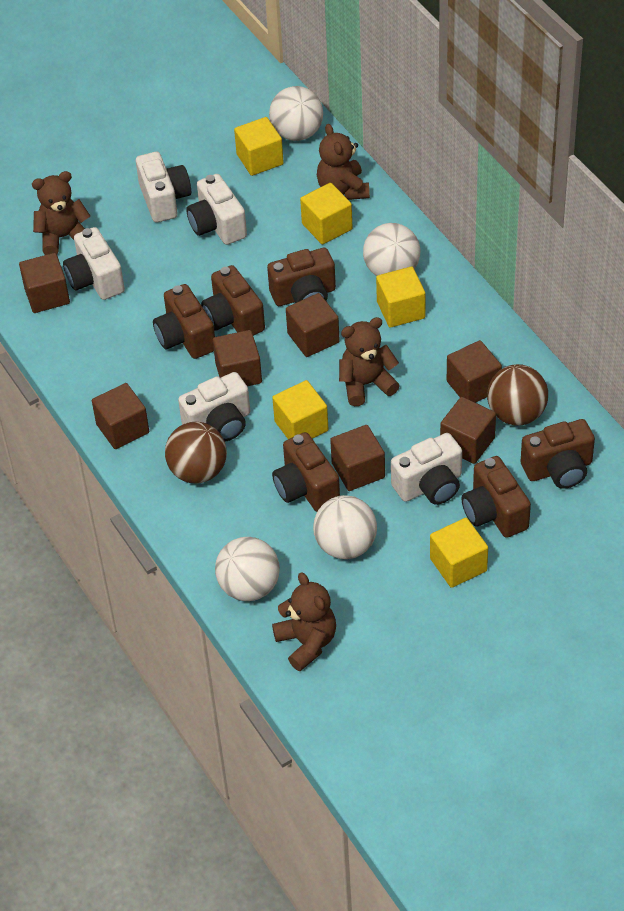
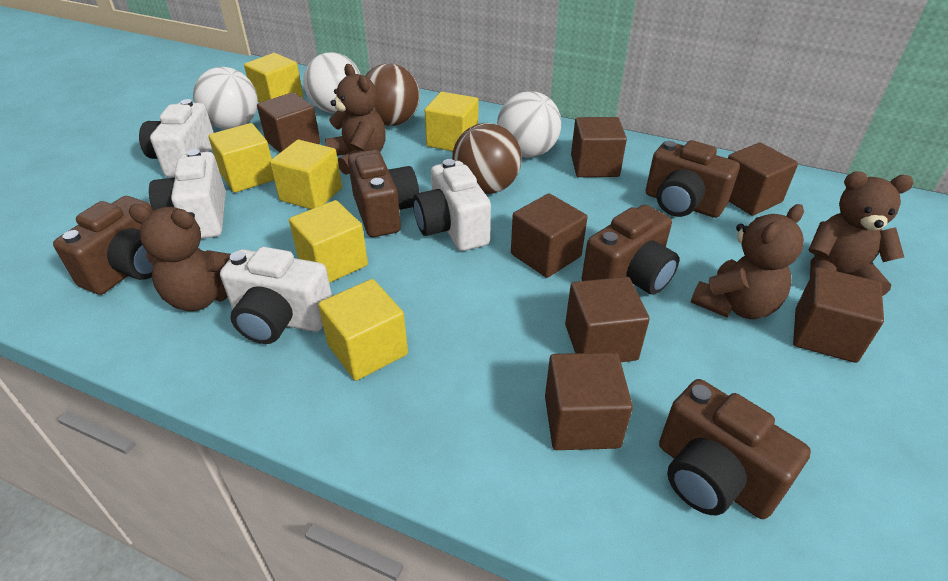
brown camera: [153,284,215,359] [201,265,265,336] [267,248,336,306] [272,432,340,512] [461,456,531,538] [521,419,595,489] = 6 -> [53,196,153,295] [348,150,419,237] [582,205,679,295] [646,140,740,218] [659,379,811,519] = 5
white ball: [215,537,280,601] [269,86,323,141] [313,495,377,559] [363,223,420,276] = 4 -> [193,67,258,130] [303,52,361,113] [497,91,561,158] = 3
white camera: [63,227,125,300] [136,152,191,223] [178,372,250,441] [186,174,247,245] [391,433,462,505] = 5 -> [139,99,214,178] [149,149,226,239] [220,247,332,344] [413,159,491,251] = 4
yellow cube: [234,117,284,176] [272,380,328,439] [300,183,353,244] [376,266,425,328] [430,518,488,588] = 5 -> [208,123,274,193] [244,53,303,102] [270,140,342,209] [289,200,368,283] [318,279,408,381] [424,92,478,151] = 6

